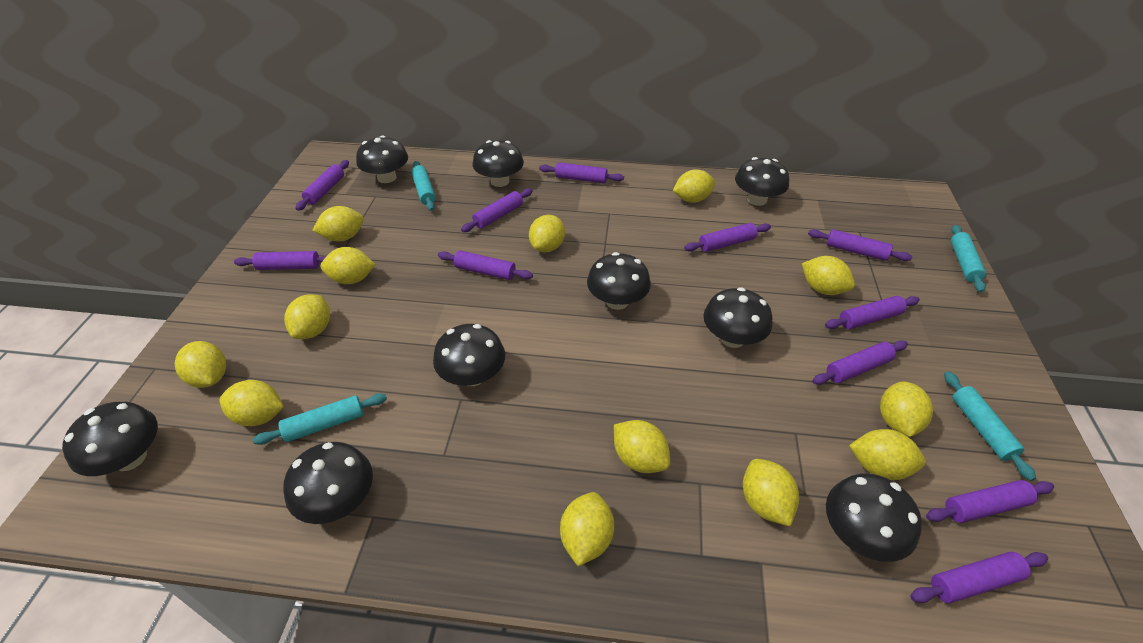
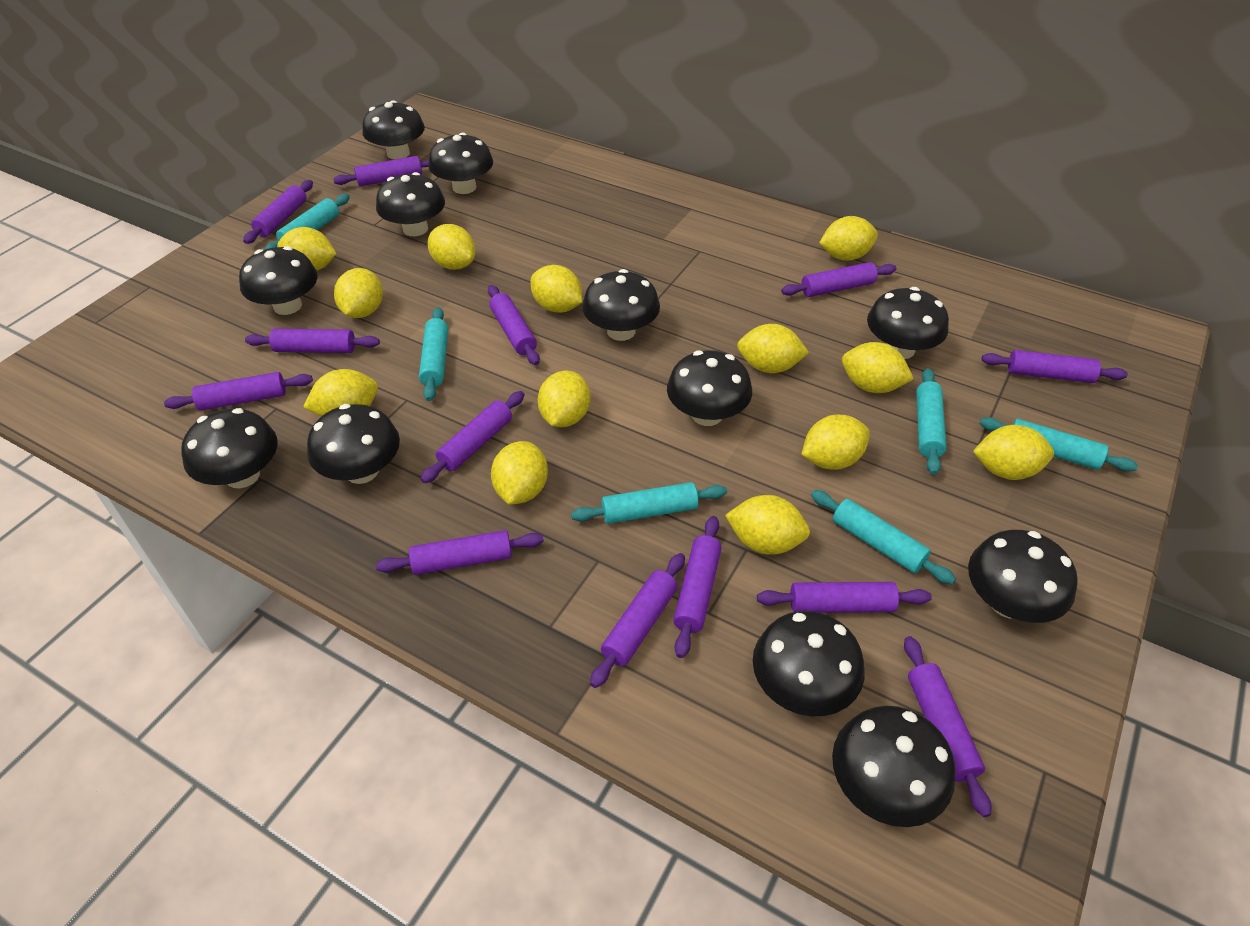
black mushroom: [62,402,158,476] [283,442,373,524] [356,136,408,183] [433,324,505,386] [473,140,524,187] [587,252,651,310] [703,287,773,348] [735,157,789,206] [826,473,922,562] = 9 -> [181,408,278,488] [239,246,318,315] [307,404,400,484] [362,100,425,159] [376,172,445,236] [428,133,493,194] [582,269,660,341] [667,350,752,426] [753,611,865,716] [832,706,956,827] [867,287,949,359] [968,530,1078,623] = 12
purple rolling pin: [234,251,326,270] [295,160,349,211] [438,250,533,280] [461,188,532,232] [539,162,624,183] [684,223,771,252] [808,229,912,261] [812,340,908,385] [825,296,920,329] [910,552,1048,603] [926,480,1054,523] = 11 -> [164,372,313,411] [243,180,313,244] [245,329,380,353] [333,156,429,186] [376,530,544,575] [421,391,524,483] [488,285,540,365] [590,553,685,688] [673,516,722,658] [757,582,932,613] [781,262,896,297] [904,636,991,817] [982,350,1128,383] = 13
turquoise rolling pin: [253,393,387,445] [411,161,436,211] [944,371,1036,481] [951,225,986,292] = 4 -> [264,194,350,250] [419,307,448,401] [571,482,727,524] [811,490,956,584] [916,368,947,475] [980,417,1138,472] = 6

